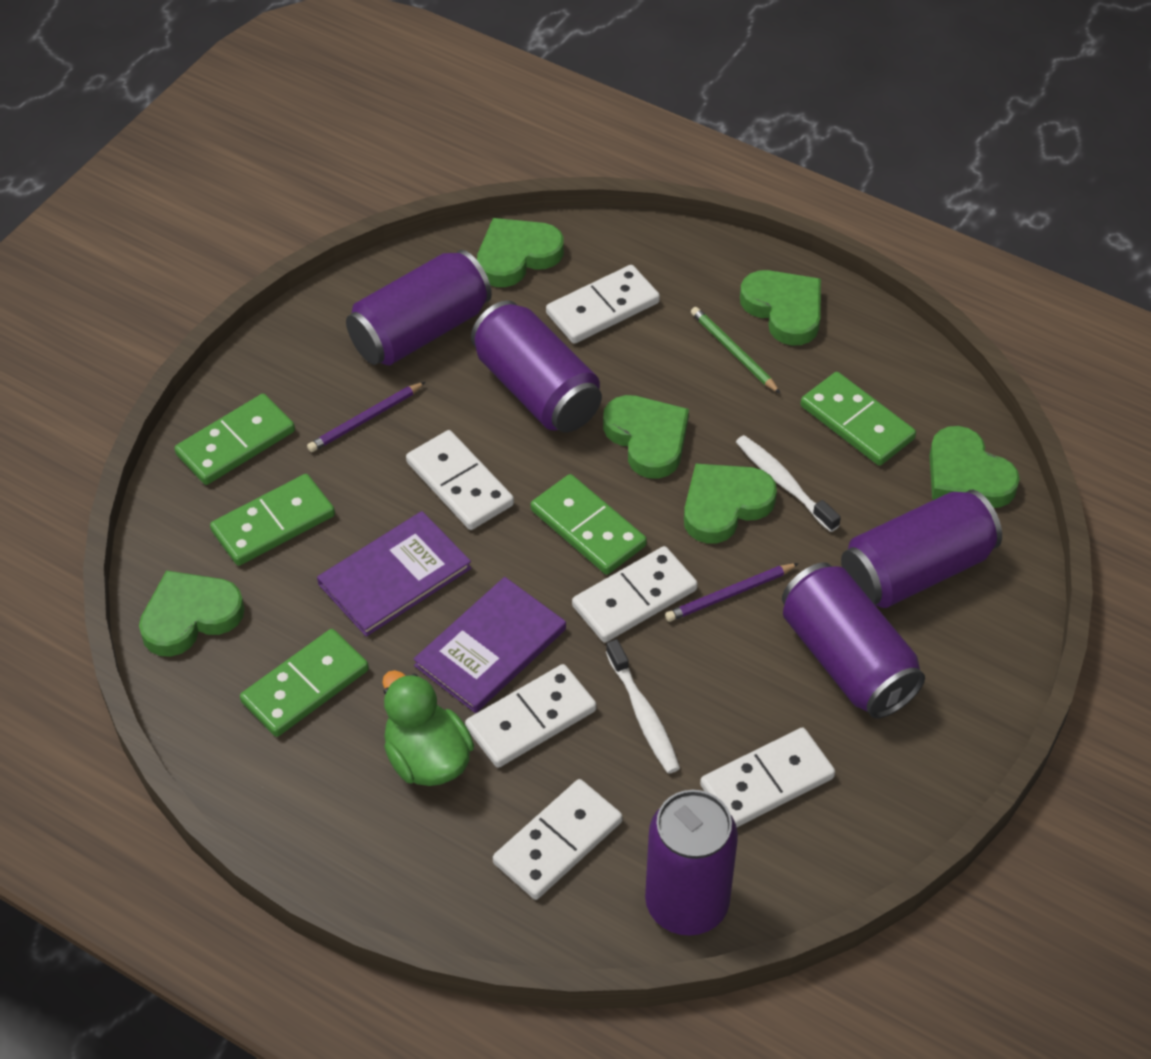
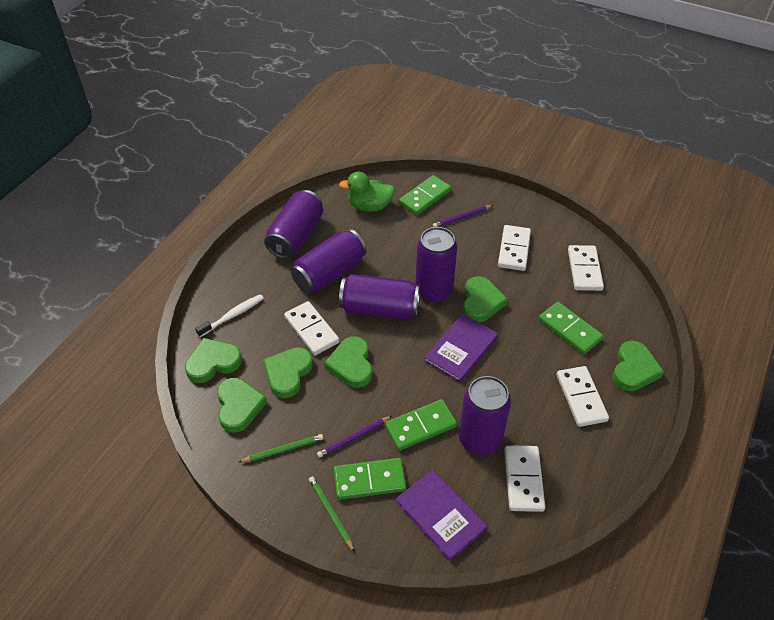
green domino: [175,394,295,485] [210,474,335,566] [240,629,369,737] [531,474,647,575] [800,372,916,466] = 5 -> [334,458,406,500] [385,399,457,451] [399,175,451,215] [539,302,603,354] = 4
green pencil: [691,307,780,393] = 1 -> [239,434,323,462] [309,476,355,552] = 2
white domino: [406,430,514,530] [465,664,597,768] [493,779,623,900] [546,265,660,344] [572,546,698,643] [700,727,835,827] = 6 -> [284,301,340,355] [498,225,531,271] [504,445,545,512] [557,366,609,427] [568,245,604,291] = 5
white toothbrush: [606,639,680,774] [736,435,841,532] = 2 -> [195,294,264,337] = 1

